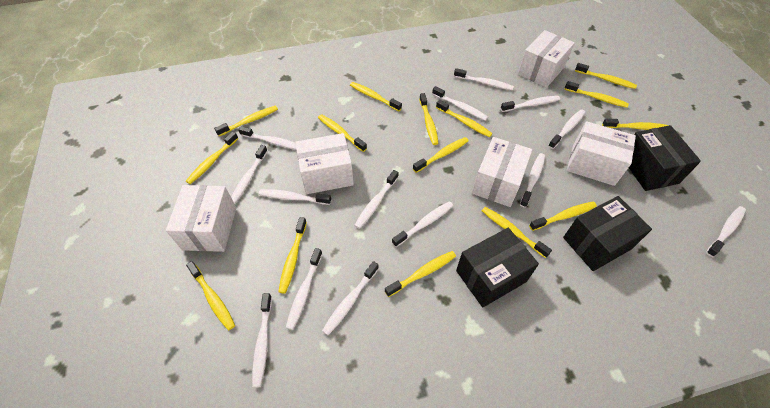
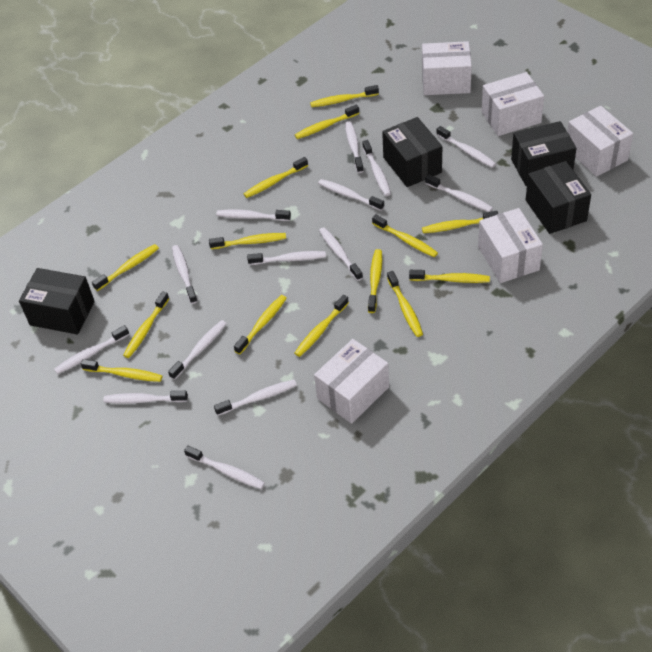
black box: [456,228,539,307] [563,196,652,271] [629,125,701,191] = 3 -> [19,268,95,335] [382,117,442,187] [511,121,577,186] [526,161,591,234] = 4
yellow toothbrush: [186,131,238,184] [186,261,235,330] [214,106,278,136] [278,217,307,294] [318,114,367,152] [350,82,402,111] [385,251,456,297] [413,137,469,173] [419,93,439,145] [436,100,493,137] [482,207,552,258] [529,201,597,231] [564,81,629,108] [575,63,637,89] [602,118,669,130] = 15 -> [81,359,162,382] [92,244,159,291] [123,291,169,358] [209,233,286,249] [234,295,287,354] [244,157,308,198] [295,105,359,139] [295,295,349,357] [310,85,379,107] [368,249,382,313] [372,214,438,257] [387,271,423,337] [409,270,490,283] [422,211,498,233] = 14

